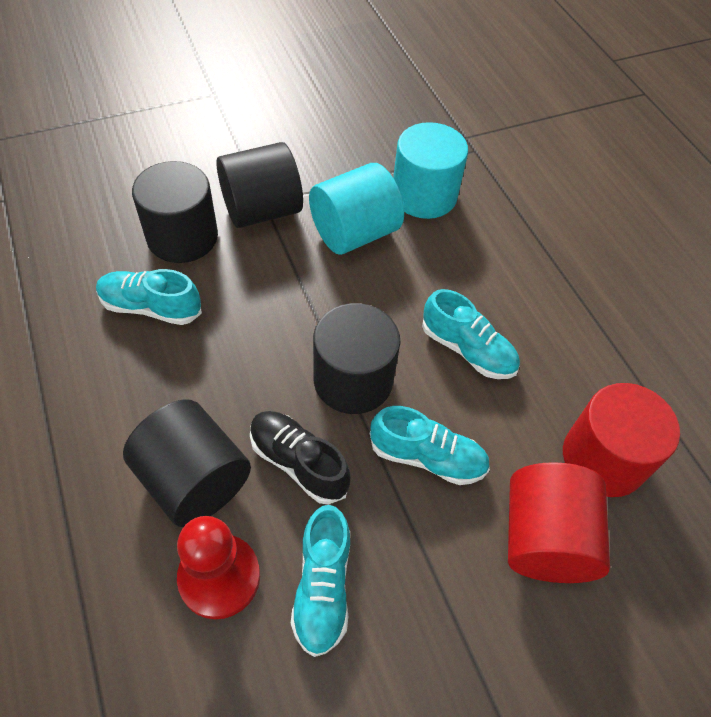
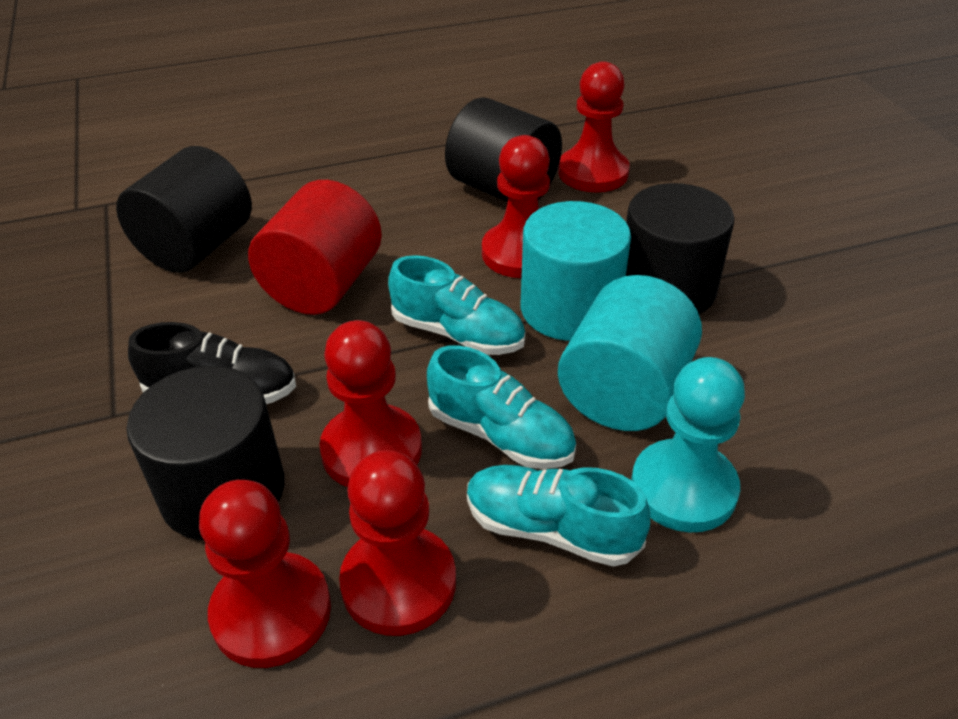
red cylinder: [508,462,610,583] [563,383,680,497] = 2 -> [248,180,382,315] = 1
red pawn: [177,516,260,619] = 1 -> [199,480,331,668] [319,320,422,487] [339,450,456,636] [482,135,550,278] [558,62,630,192] = 5
turquoise pawn: none = 0 -> [631,357,745,532] = 1
turquoise shoe: [96,269,202,325] [291,505,350,657] [370,406,490,485] [422,289,520,379] = 4 -> [388,255,525,355] [427,345,576,469] [467,465,650,567] = 3

